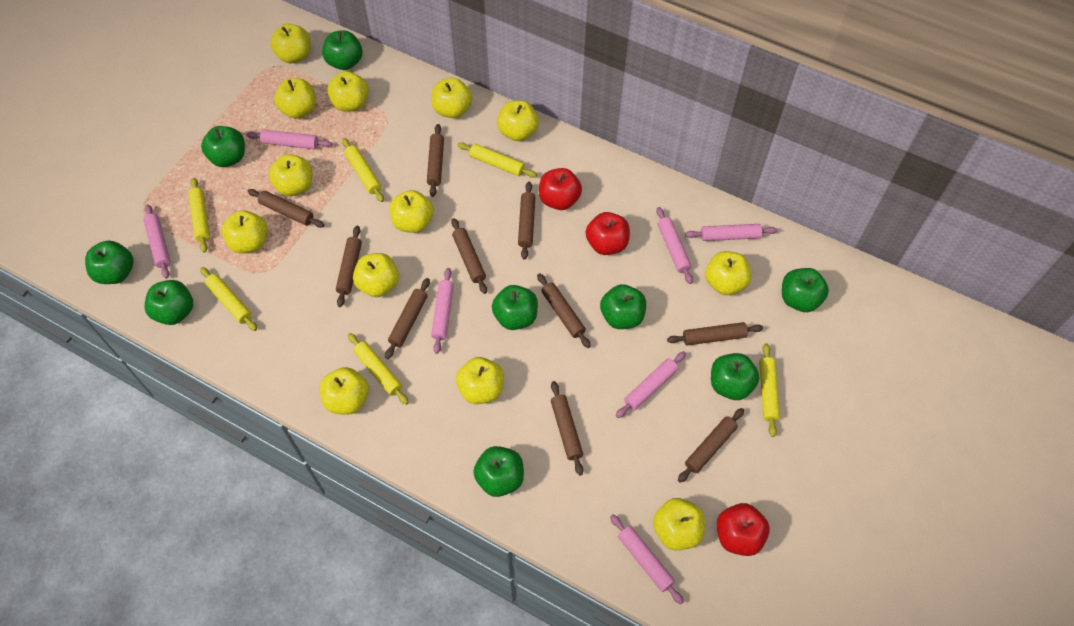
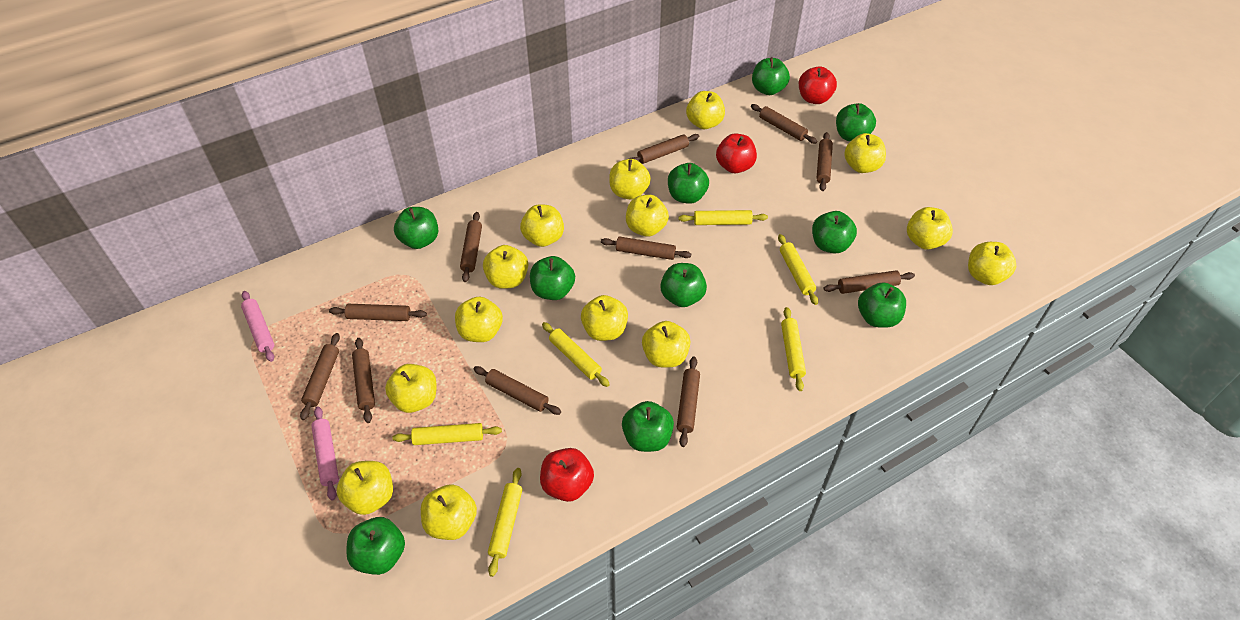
brown rolling pin: [248,189,324,228] [336,226,362,307] [385,278,430,359] [427,124,444,197] [451,218,487,294] [518,182,535,260] [537,273,591,348] [551,381,583,476] [667,322,763,345] [678,408,744,483] = 10 -> [300,333,340,420] [329,304,427,321] [352,338,375,423] [460,212,482,282] [474,366,561,415] [601,236,691,260] [629,134,699,164] [677,357,700,447] [751,104,817,144] [816,132,833,191] [824,270,915,294] = 11
green apple: [85,241,134,284] [145,280,193,325] [201,126,245,167] [322,30,363,70] [473,446,524,497] [492,285,538,330] [600,284,646,329] [711,353,760,400] [782,268,829,312] = 9 -> [346,517,405,575] [394,207,438,249] [530,256,575,300] [622,401,674,452] [660,263,707,307] [668,163,709,204] [752,57,790,95] [812,211,857,254] [836,103,876,141] [858,282,906,328] = 10
pink rolling pin: [143,204,171,279] [246,129,332,149] [431,268,454,354] [610,514,684,605] [616,351,686,418] [656,207,693,284] [685,224,777,241] = 7 -> [241,291,274,362] [311,406,339,501] = 2
yellow apple: [222,210,268,254] [269,154,312,196] [270,24,310,63] [274,78,316,119] [320,367,369,415] [327,71,369,112] [353,253,399,297] [390,190,434,233] [431,78,472,118] [456,357,504,404] [497,100,539,141] [653,498,705,550] [705,251,751,295] = 13 -> [337,461,393,515] [385,364,436,413] [421,484,477,540] [455,297,503,342] [483,245,528,289] [520,205,564,247] [581,295,628,341] [609,159,651,200] [626,195,669,237] [642,321,691,368] [686,91,725,129] [844,133,886,173] [907,207,953,250] [968,242,1016,285] = 14

